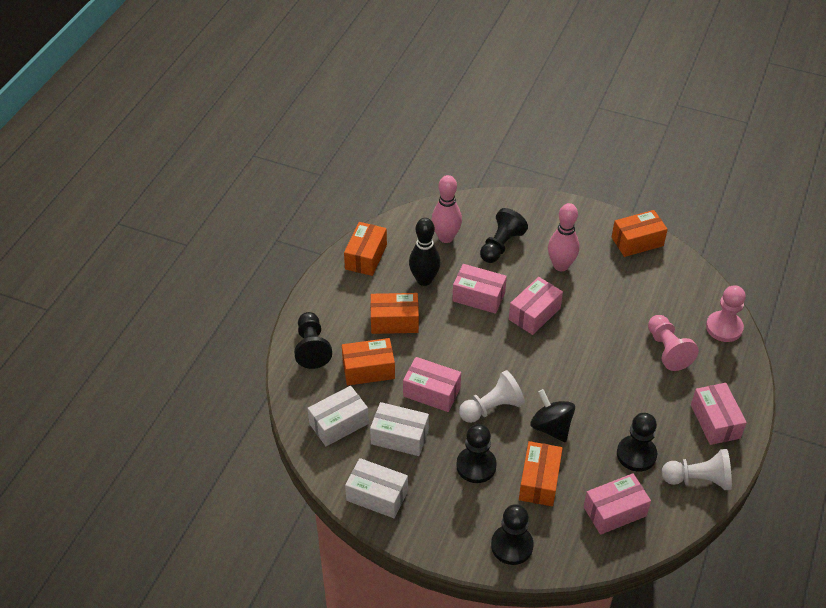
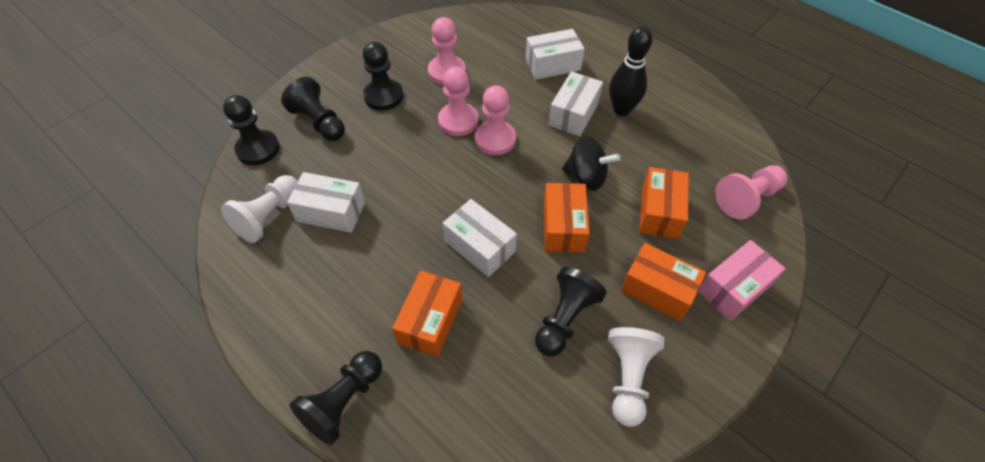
orange box: [342,338,395,386] [344,222,387,276] [370,293,419,334] [519,441,563,506] [612,210,668,257] = 5 -> [392,270,462,357] [543,183,590,252] [621,243,706,321] [639,167,689,239] = 4
pink bowling pin: [431,175,462,243] [548,203,579,271] = 2 -> none = 0
pink box: [403,357,461,412] [452,264,507,314] [509,277,563,335] [584,473,651,535] [691,383,747,445] = 5 -> [698,240,786,321] = 1
pink pawn: [648,315,699,371] [706,285,746,342] = 2 -> [428,17,466,85] [438,67,479,136] [475,85,516,155] [715,165,787,220] = 4
white box: [307,386,369,446] [345,458,408,518] [370,402,429,456] = 3 -> [287,172,365,233] [443,199,517,277] [525,29,585,80] [549,71,603,136] = 4

